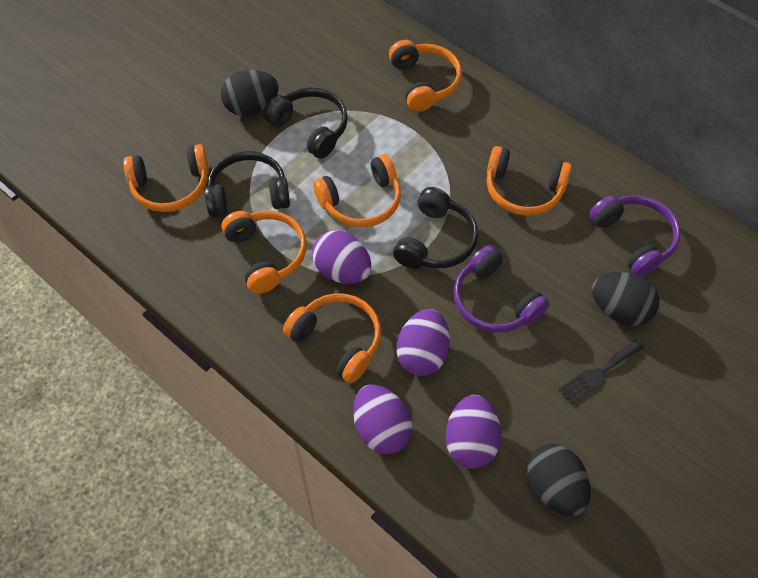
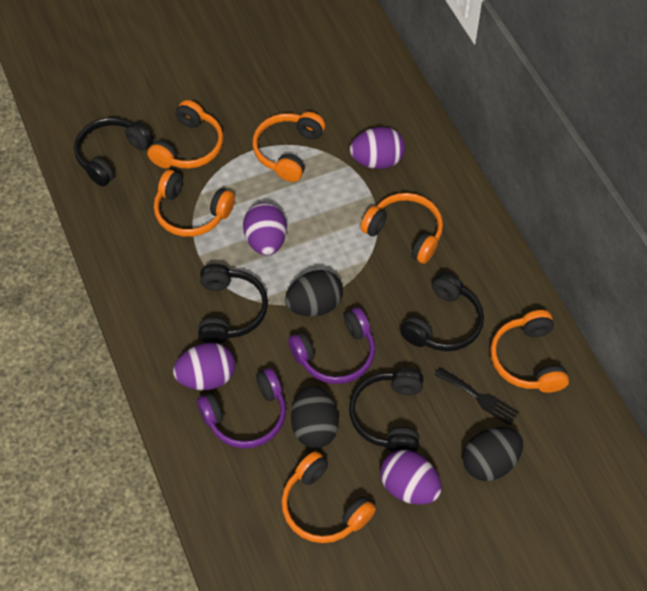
black headphones: [205,151,290,217] [263,87,348,159] [393,187,478,269] = 3 -> [74,117,153,186] [198,264,268,344] [349,368,424,452] [400,272,484,351] = 4

